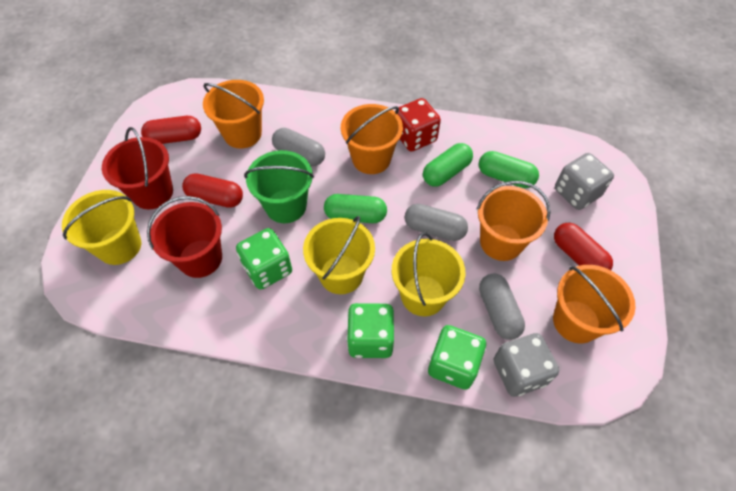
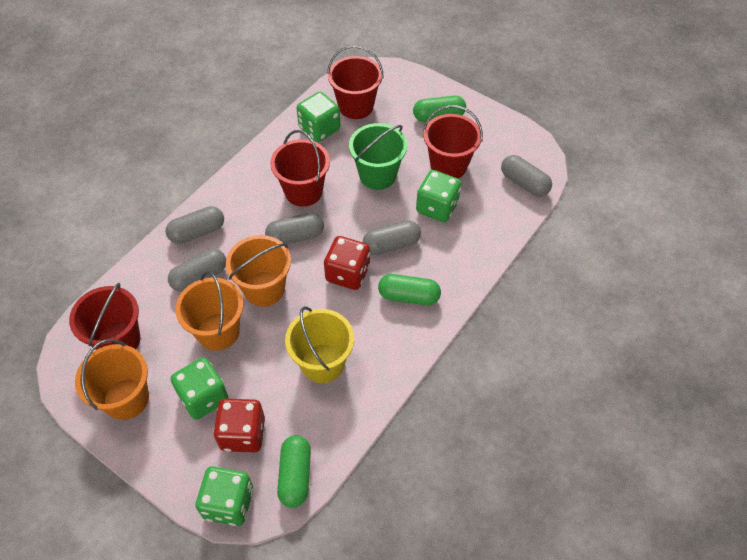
green dice: [236,228,292,290] [347,303,394,358] [428,325,486,390] = 3 -> [171,357,229,420] [196,466,253,526] [296,92,341,142] [416,170,461,222] = 4
grey capsule: [272,128,325,166] [404,204,468,241] [479,274,525,340] = 3 -> [166,206,224,244] [168,249,226,292] [265,213,324,244] [363,220,421,255] [501,155,552,197] = 5
grey dice: [493,333,559,397] [555,153,614,210] = 2 -> none = 0
orange bucket: [203,80,264,149] [341,104,403,174] [477,181,550,261] [553,265,635,344] = 4 -> [75,339,149,420] [175,271,243,351] [226,235,291,307] = 3
red bucket: [102,127,173,209] [147,196,222,278] = 2 -> [69,283,140,350] [270,130,330,207] [327,45,384,119] [423,105,483,178] = 4
red capsule: [141,116,201,144] [182,173,243,208] [554,223,613,270] = 3 -> none = 0
red dice: [395,98,441,152] = 1 -> [214,399,265,452] [324,236,370,290] = 2
yellow bucket: [62,190,141,265] [303,216,375,294] [392,232,465,316] = 3 -> [285,306,354,383] = 1

